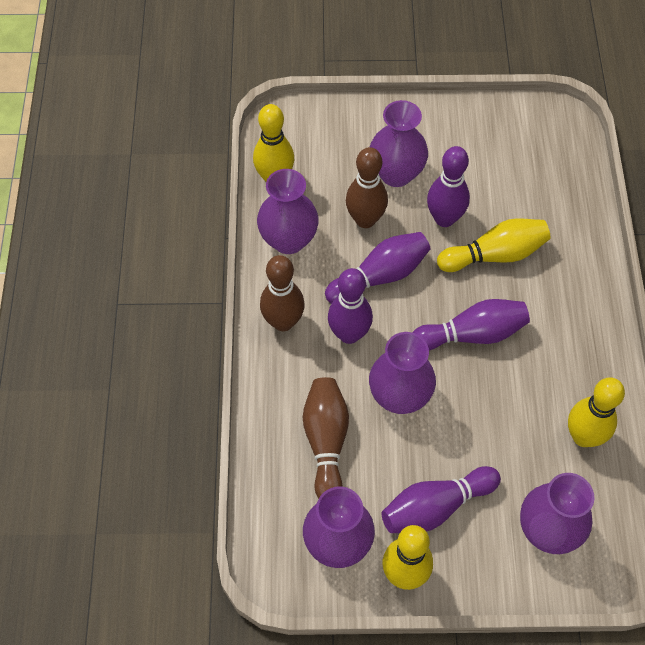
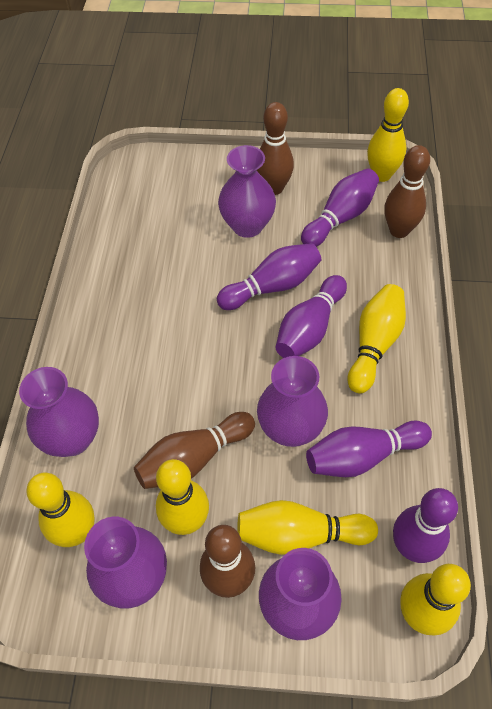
brown bowling pin: [260,255,305,331] [303,377,349,499] [346,147,388,228] = 3 -> [134,412,255,489] [200,525,255,598] [257,102,294,195] [384,145,430,238] = 4
yellow bowling pin: [253,104,294,182] [383,525,433,590] [437,218,550,272] [568,377,625,447] = 4 -> [26,473,95,547] [156,459,209,535] [237,500,378,555] [347,284,406,394] [367,88,409,182] [400,564,471,635] = 6

